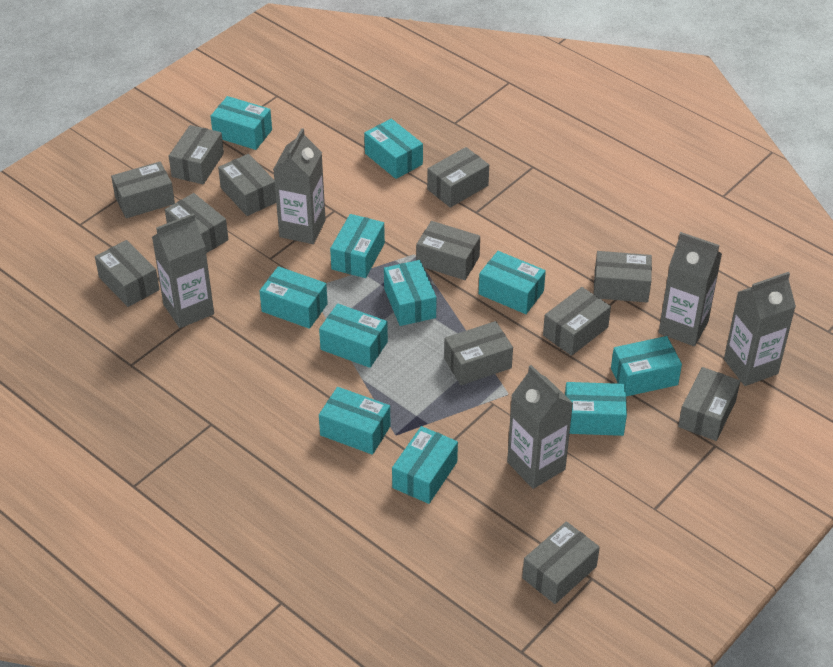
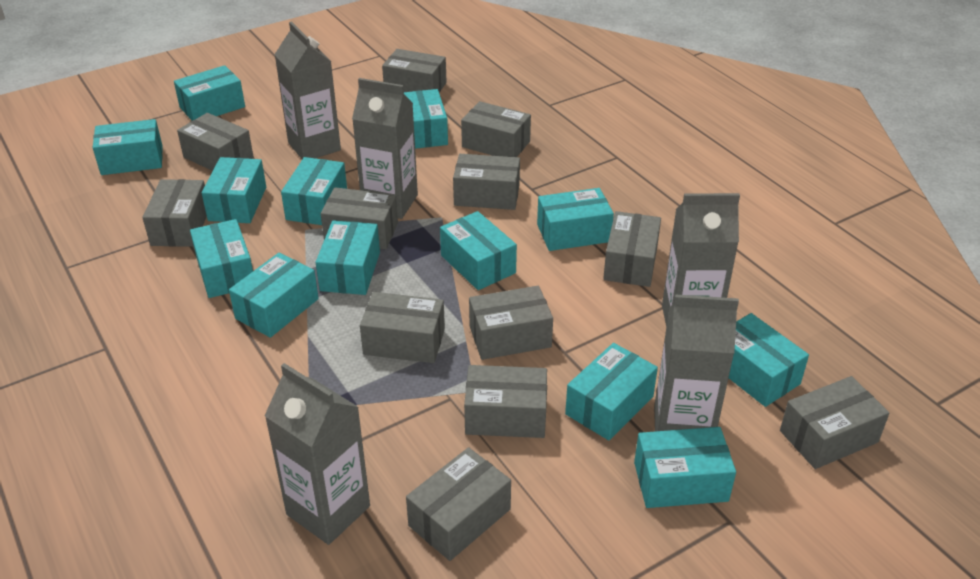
turquoise box: [211,96,272,150] [260,266,328,329] [319,304,388,368] [319,387,391,455] [330,214,385,278] [364,119,423,179] [384,260,437,326] [392,426,458,504] [479,251,546,314] [565,382,627,436] [611,336,682,396] = 11 -> [93,119,163,175] [174,65,245,121] [190,219,253,298] [202,157,266,223] [229,253,319,338] [281,157,347,225] [316,220,380,295] [404,89,448,149] [440,211,517,290] [537,188,614,251] [565,343,658,440] [634,427,736,508] [729,313,809,407] = 13

